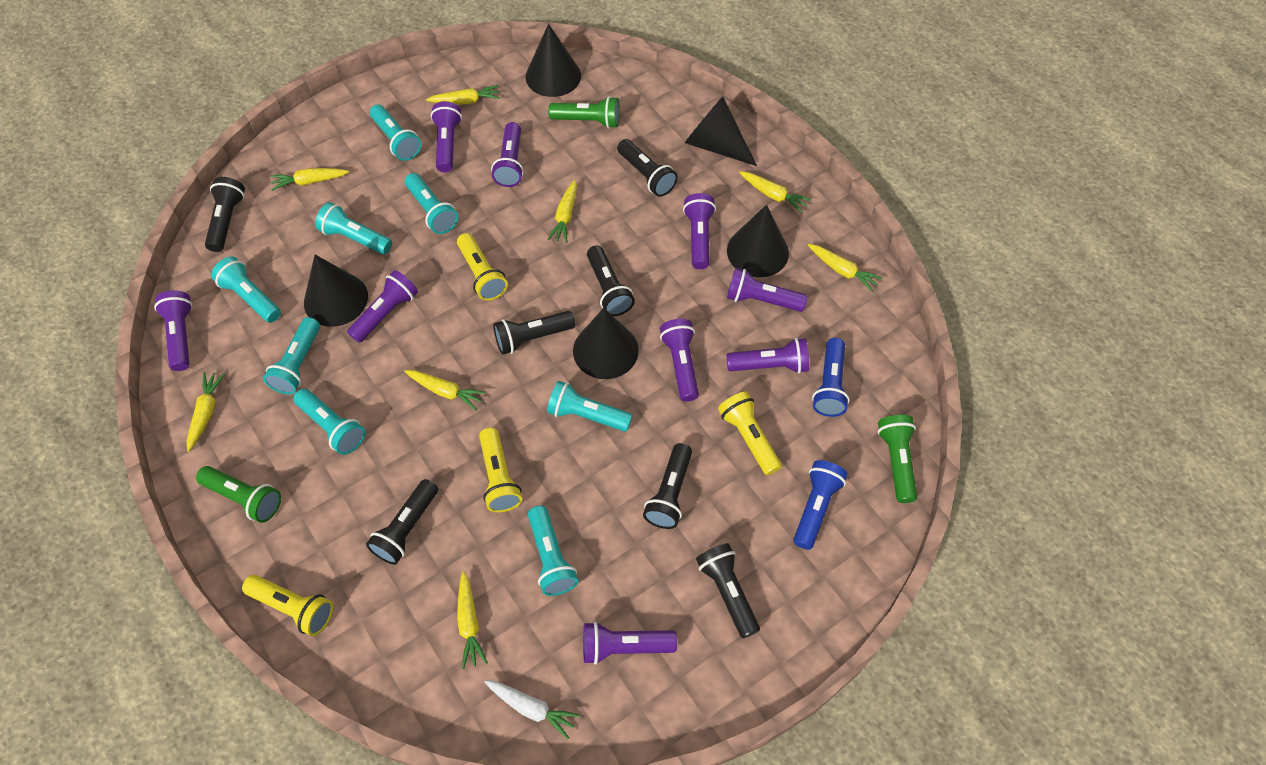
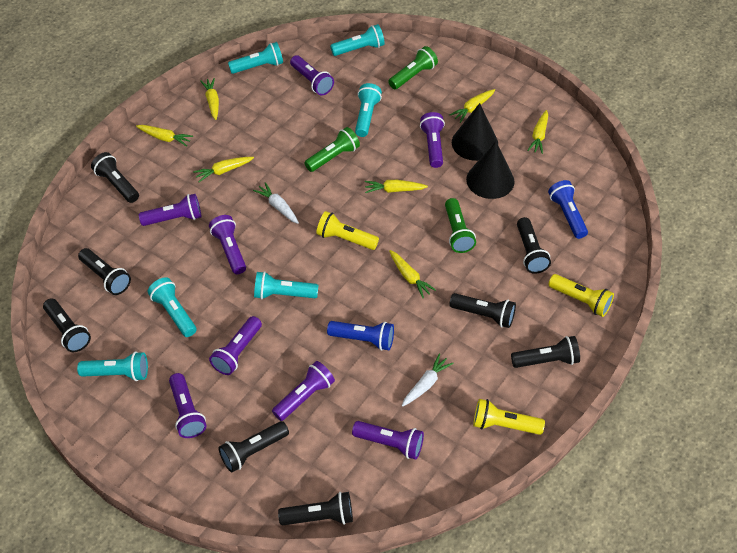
black cone: [304,255,368,327] [526,24,581,97] [573,308,639,379] [685,97,757,166] [727,205,789,277] = 5 -> [452,103,498,161] [466,141,515,199] = 2
black flashlight: [205,177,245,252] [366,479,438,565] [493,311,575,355] [587,245,635,316] [617,139,678,197] [643,443,692,529] [696,543,760,638] = 7 -> [43,298,91,352] [78,248,131,295] [91,152,139,203] [218,421,289,472] [278,492,353,525] [449,293,516,328] [511,336,580,368] [517,217,551,274] = 8
purple flashlight: [154,290,193,371] [347,270,418,343] [431,101,462,172] [491,122,524,187] [583,622,677,665] [660,319,699,401] [683,193,716,269] [726,338,809,374] [727,268,808,312] = 9 -> [139,194,202,226] [169,373,206,438] [209,215,246,274] [209,316,262,375] [272,361,335,421] [290,55,334,95] [352,421,424,460] [420,112,445,168] = 8
turquoise flashlight: [211,257,281,323] [263,317,320,394] [293,389,365,455] [315,202,392,254] [370,104,421,161] [405,173,459,234] [528,505,578,596] [547,381,633,432] = 8 -> [77,352,148,381] [147,277,197,337] [228,42,283,74] [254,271,319,299] [330,24,385,56] [355,83,382,137] = 6
white carrot: [484,680,580,739] = 1 -> [253,182,299,224] [402,354,453,407] = 2
yellow carrot: [186,372,225,452] [271,168,349,191] [404,370,486,410] [426,85,500,105] [457,571,488,669] [547,180,577,243] [739,171,811,213] [808,244,883,292] = 8 -> [136,125,193,147] [193,157,254,182] [200,78,219,120] [365,180,428,193] [389,250,436,298] [450,89,495,123] [527,110,548,154] = 7
yellow flashlight: [242,575,333,636] [457,233,508,301] [479,428,522,512] [718,392,782,475] = 4 -> [316,211,379,250] [473,399,545,435] [548,274,614,317] = 3

